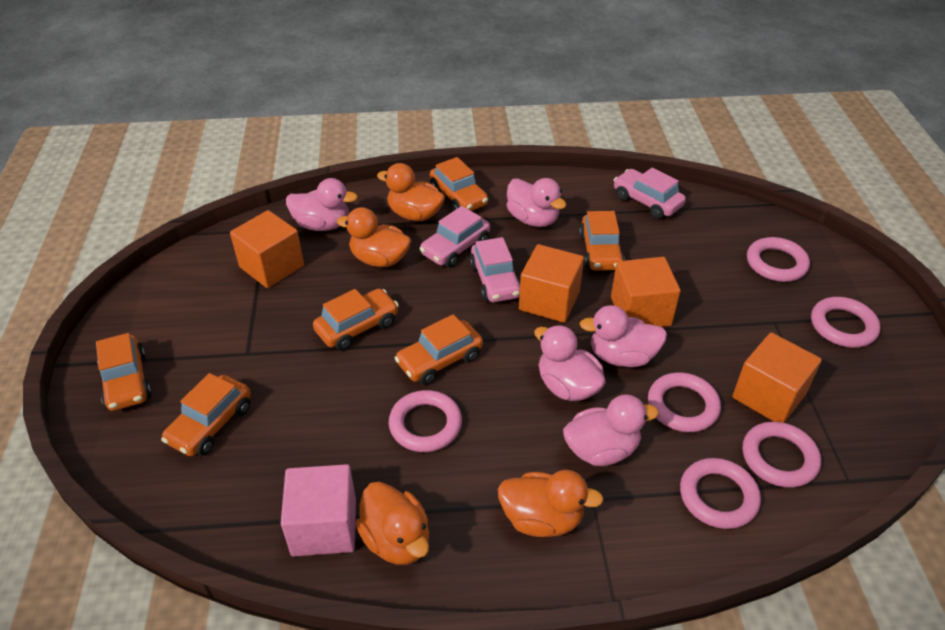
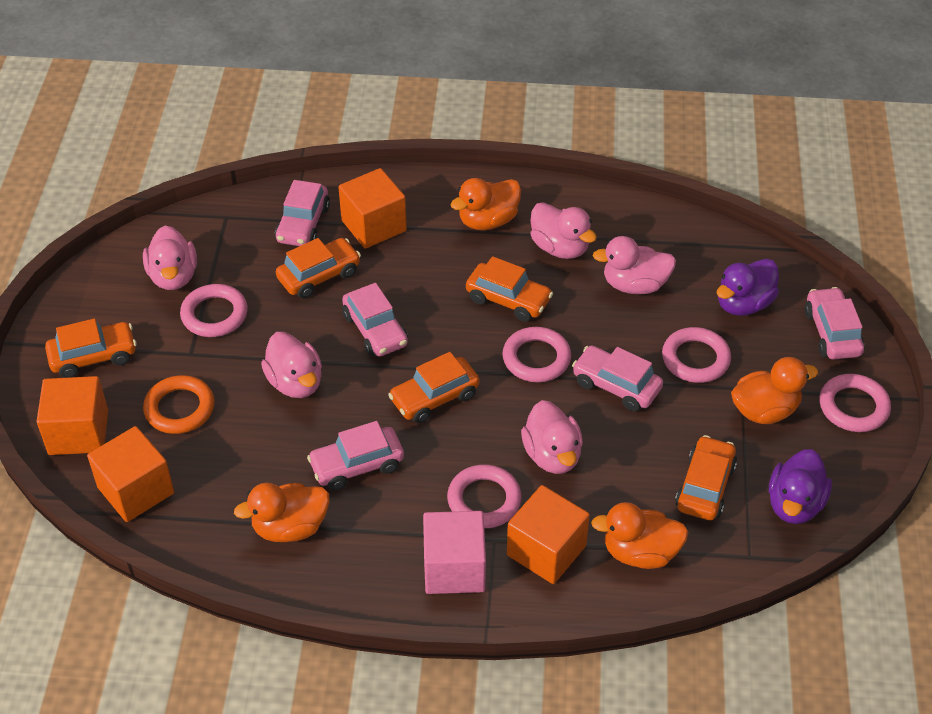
orange car: [96,333,152,411] [161,373,251,456] [313,289,399,350] [394,314,483,385] [430,157,488,211] [579,211,625,271] = 6 -> [45,318,137,378] [276,238,361,299] [388,352,480,423] [466,256,553,322] [675,435,737,520] = 5
orange ring: none = 0 -> [143,375,215,434] = 1
pink car: [419,206,490,268] [469,237,520,302] [614,168,686,219] = 3 -> [275,180,330,246] [307,421,404,490] [342,283,408,357] [572,345,663,412] [804,287,865,359] = 5
pink ring: [389,390,462,452] [648,372,721,432] [680,458,761,529] [743,421,821,488] [747,237,810,282] [811,297,880,348] = 6 -> [180,284,248,337] [447,464,522,528] [502,327,571,382] [662,327,731,383] [820,374,891,432] = 5
purple duck: none = 0 -> [717,259,779,316] [769,449,832,524] = 2

